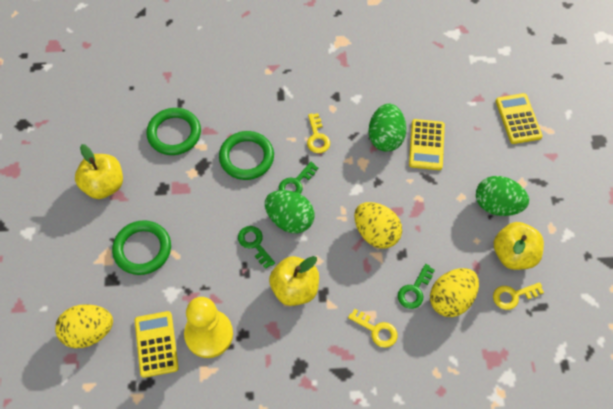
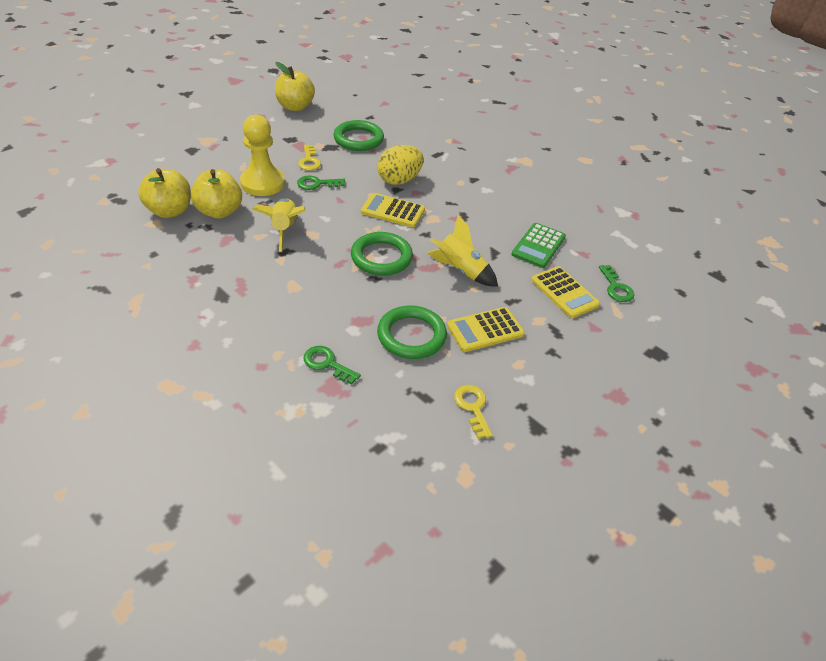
green calculator: none = 0 -> [511,223,566,268] = 1
green egg: [265,190,315,233] [368,104,406,152] [476,176,529,216] = 3 -> none = 0
yellow egg: [55,304,113,348] [354,202,402,249] [430,268,479,317] = 3 -> [377,145,424,185] = 1
yellow key: [307,113,330,153] [348,309,398,348] [493,282,544,310] = 3 -> [298,145,321,171] [454,385,493,439] = 2
yellow rocket: none = 0 -> [253,199,305,252] [427,215,498,287] = 2

